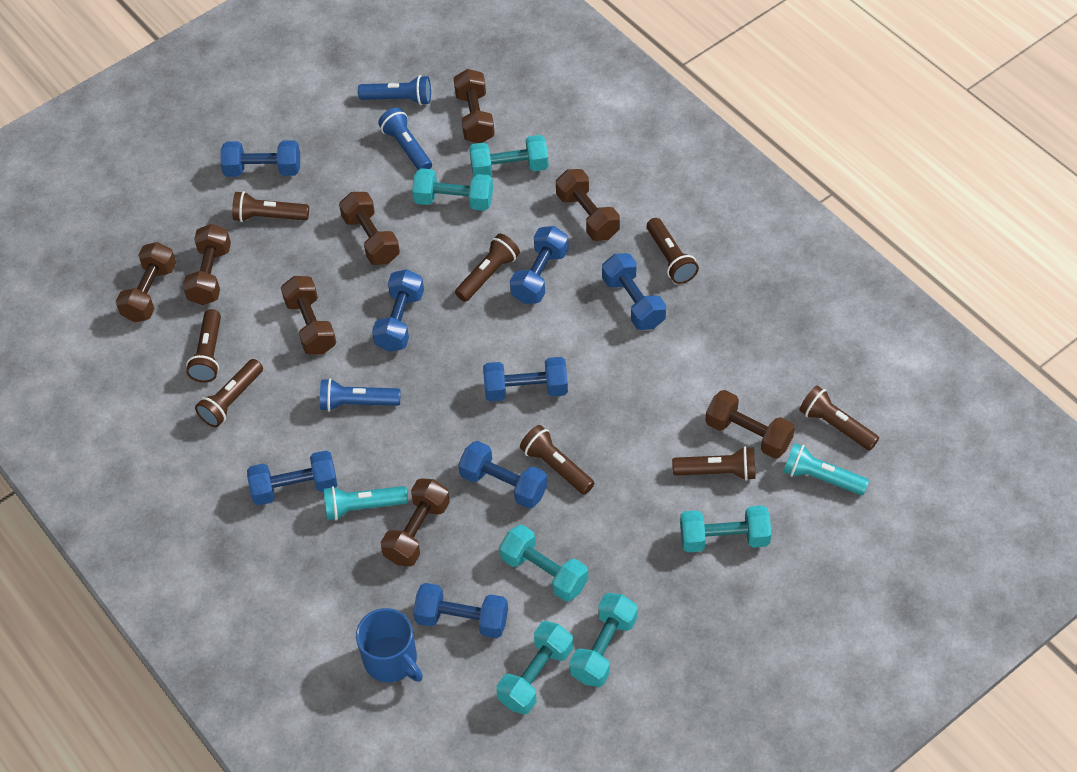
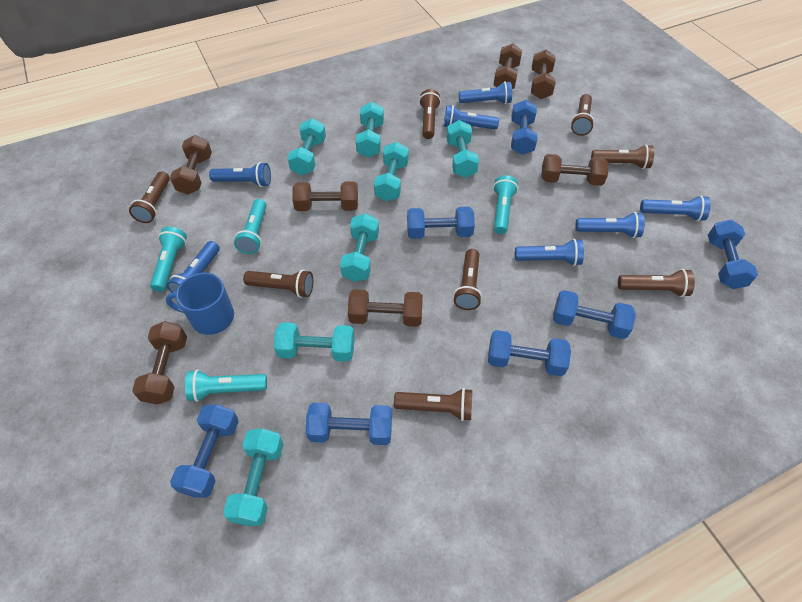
blue dumbbell: [220,140,300,177] [247,451,338,505] [372,269,424,352] [413,583,508,638] [458,441,548,509] [483,357,568,402] [510,226,569,304] [602,253,666,330] = 8 -> [170,404,239,498] [305,403,392,445] [407,207,475,239] [488,330,571,376] [511,100,537,155] [553,290,636,339] [708,219,758,289] = 7
blue flashlight: [320,378,401,411] [358,75,431,105] [378,108,432,170] = 3 -> [167,241,220,293] [209,162,271,187] [444,105,499,129] [459,81,512,104] [515,239,584,266] [575,212,645,238] [640,195,711,221] = 7
brown dumbbell: [116,242,176,322] [183,224,231,305] [281,276,337,355] [339,192,400,265] [381,478,450,567] [454,69,495,143] [556,169,620,241] [705,390,795,459] = 8 -> [132,321,187,404] [170,135,212,195] [292,182,358,211] [348,289,423,327] [493,44,522,89] [531,50,556,99] [541,154,609,186] = 7
turquoise dumbbell: [412,168,493,211] [469,135,549,176] [496,621,573,715] [499,525,588,602] [570,593,638,687] [680,505,771,552] = 6 -> [223,428,283,526] [274,322,355,362] [287,118,326,175] [340,213,379,282] [356,102,384,158] [374,142,409,201] [446,120,479,178] = 7
turquoise flashlight: [323,486,408,520] [783,443,869,495] = 2 -> [150,227,187,292] [185,370,267,402] [234,199,267,254] [493,175,518,234] = 4

